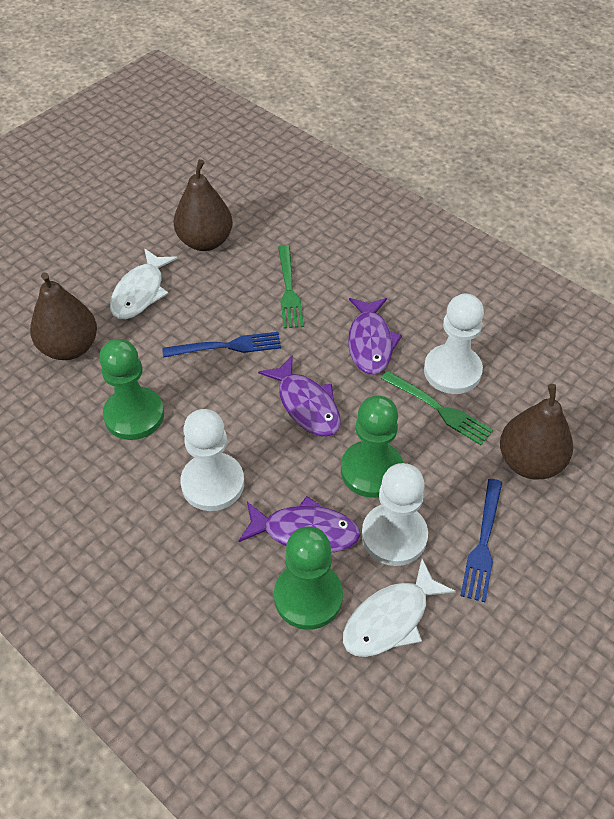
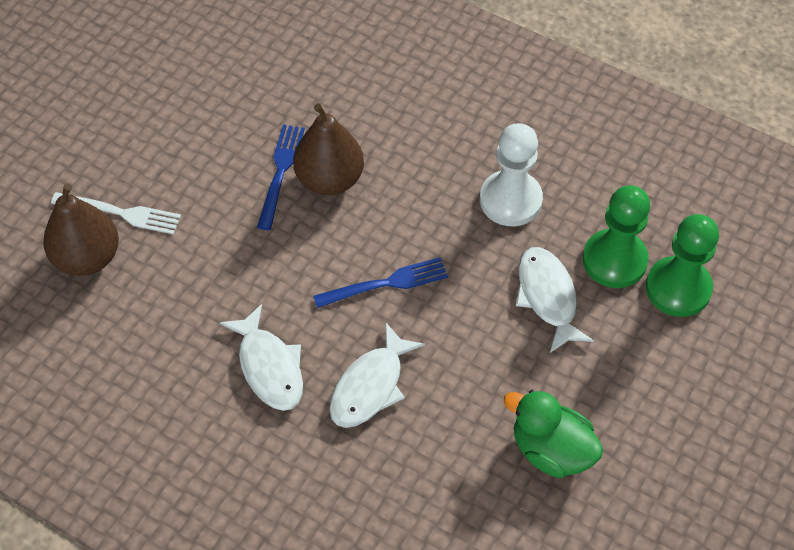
brown pear: [30,272,97,360] [173,159,233,251] [500,384,573,479] = 3 -> [43,183,119,276] [293,103,364,195] = 2
green duck: none = 0 -> [504,390,603,478] = 1
green fork: [278,245,304,329] [381,371,493,445] = 2 -> none = 0
green pawn: [99,339,164,440] [274,526,343,630] [341,396,403,498] = 3 -> [583,185,650,288] [646,214,719,317] = 2
purple fish: [239,496,360,553] [258,355,341,437] [348,298,402,375] = 3 -> none = 0
white fish: [110,249,178,319] [343,559,456,657] = 2 -> [220,304,303,411] [329,323,425,428] [516,247,594,353] = 3
white fork: none = 0 -> [51,192,181,235] = 1
white pawn: [180,409,244,511] [362,463,428,566] [424,294,484,394] = 3 -> [480,123,543,226] = 1

